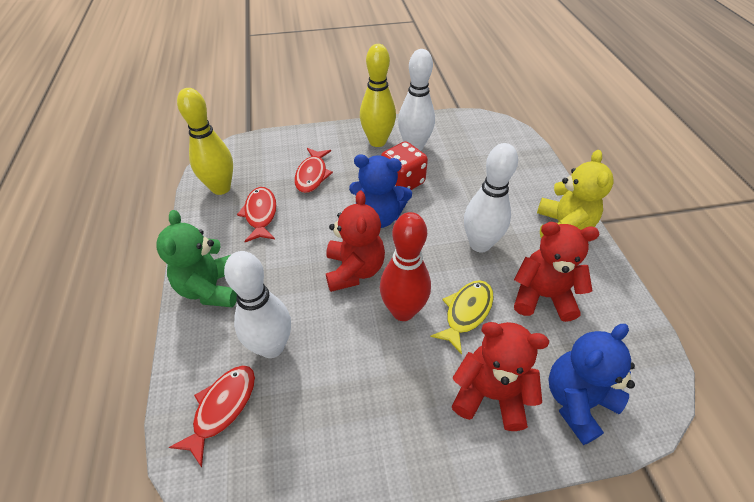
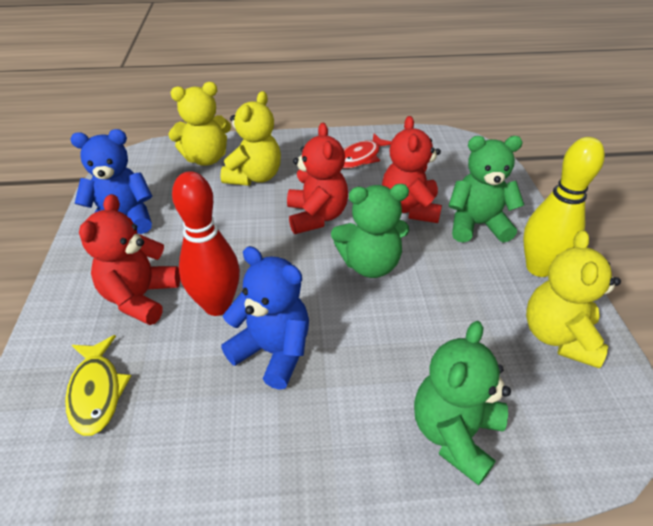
green teddy bear: [156,210,237,307] = 1 -> [331,184,409,278] [414,321,511,486] [449,136,524,243] = 3
red dice: [381,141,428,190] = 1 -> none = 0
red fish: [169,365,255,467] [237,187,277,242] [294,148,333,193] = 3 -> [343,133,391,168] = 1
white bowling pin: [224,251,291,358] [398,49,435,151] [464,143,518,252] = 3 -> none = 0
yellow bowling pin: [177,88,233,195] [360,44,396,147] = 2 -> [523,137,605,277] = 1
yellow teddy bear: [537,150,614,238] = 1 -> [168,82,231,166] [220,91,281,186] [526,230,621,368] = 3

